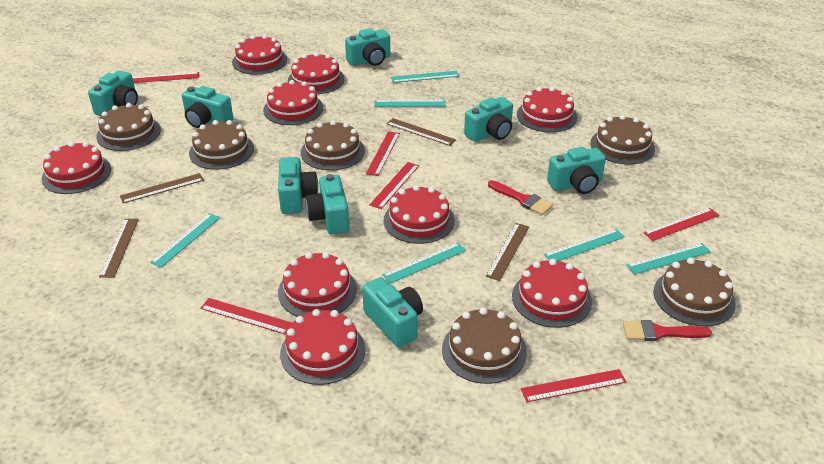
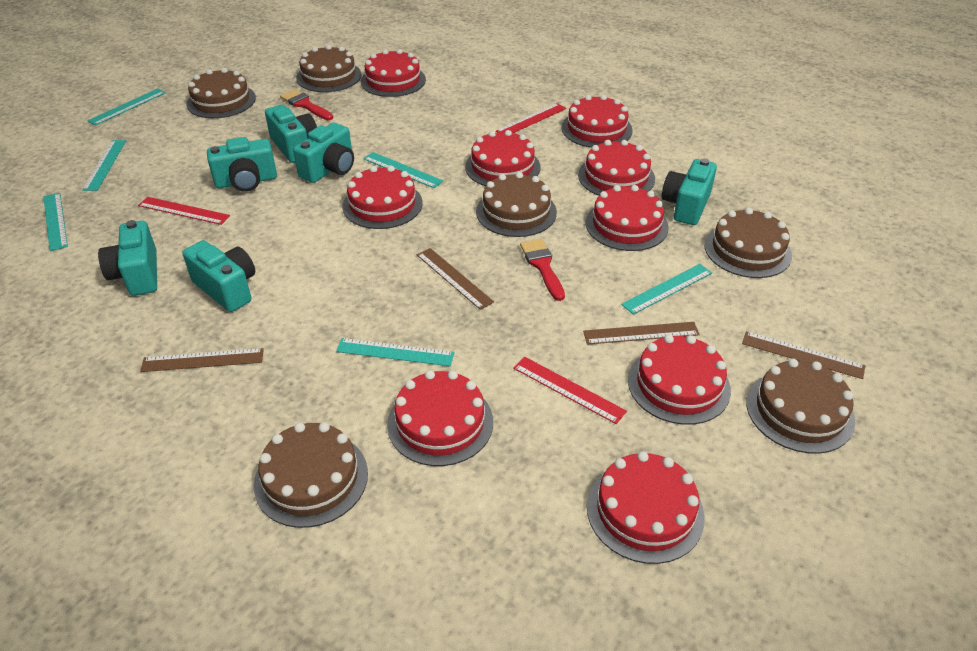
red ruler: [132,72,199,83] [200,298,292,335] [366,131,400,176] [369,162,419,209] [521,369,626,402] [643,208,719,241] = 6 -> [138,197,230,225] [496,103,566,133] [513,357,627,424] = 3
turquoise camera: [88,70,138,116] [182,86,233,128] [278,157,318,214] [306,174,349,234] [345,28,390,66] [362,277,423,348] [464,97,513,142] [547,147,606,194] = 8 -> [98,220,157,296] [182,240,255,312] [207,137,277,192] [265,105,317,163] [293,123,354,183] [662,158,717,225] = 6

